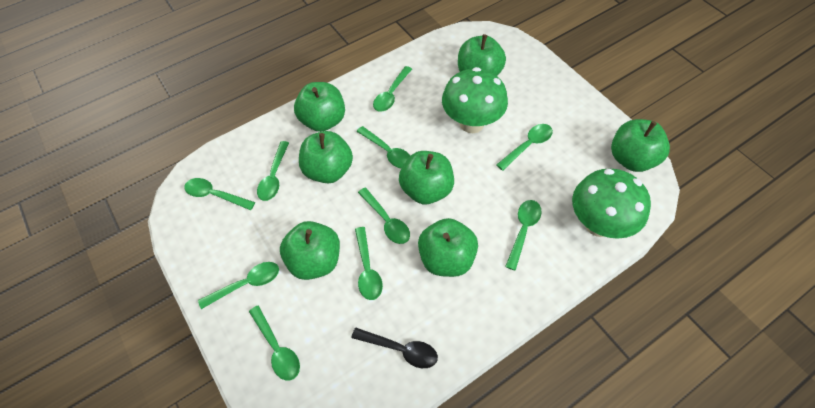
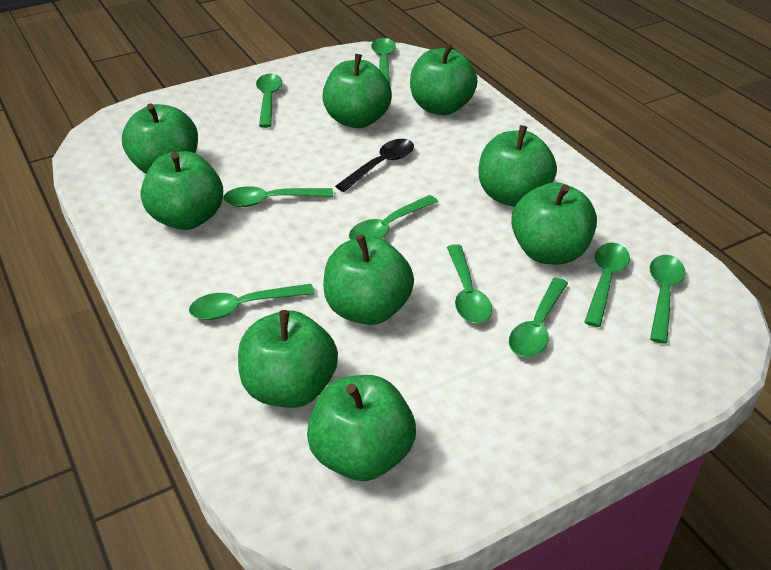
green apple: [280,221,340,280] [294,82,345,132] [299,131,353,183] [399,151,454,204] [418,218,478,277] [458,34,506,76] [611,119,670,172] = 7 -> [122,103,198,174] [140,151,223,230] [238,310,338,408] [307,375,416,481] [323,54,392,128] [323,235,414,325] [410,43,477,115] [479,125,557,207] [511,182,597,265] = 9
green mushroom: [442,67,508,133] [572,168,651,239] = 2 -> none = 0
green spoon: [184,178,255,210] [198,262,279,309] [249,305,300,380] [257,141,289,201] [355,227,383,300] [356,126,410,168] [358,187,410,244] [373,66,412,112] [496,124,553,171] [505,200,542,271] = 10 -> [189,284,315,320] [223,186,333,207] [256,74,282,128] [349,195,438,240] [371,38,396,84] [447,244,492,323] [509,278,568,357] [584,242,630,327] [650,255,685,344] = 9

